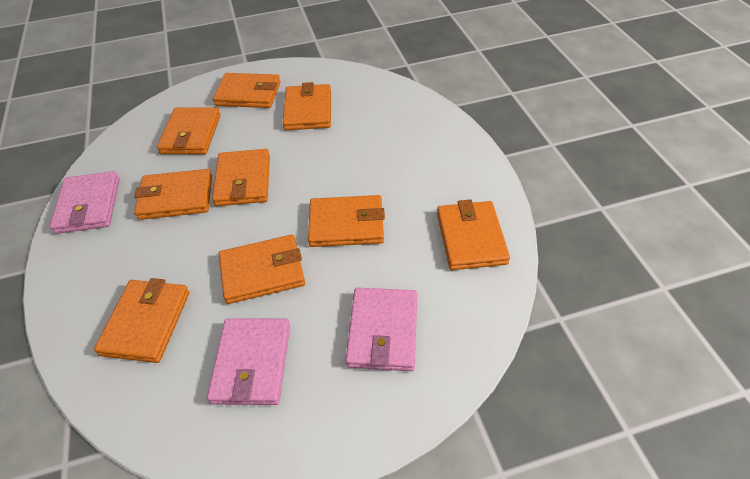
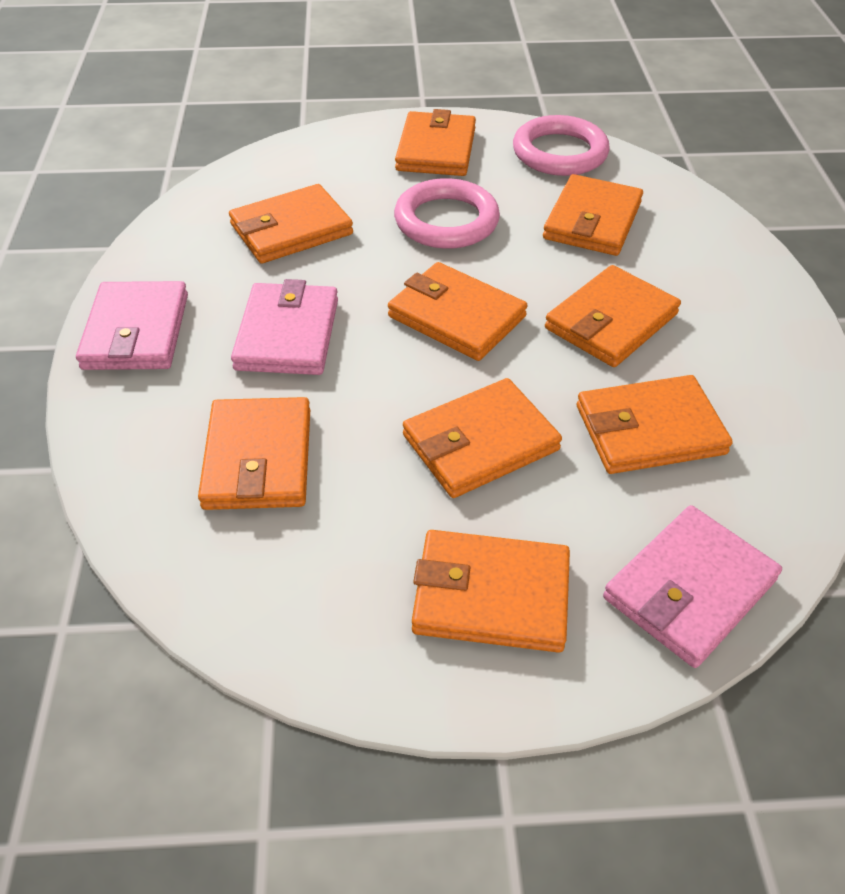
pink ring: none = 0 -> [394,178,500,249] [513,115,610,176] = 2

